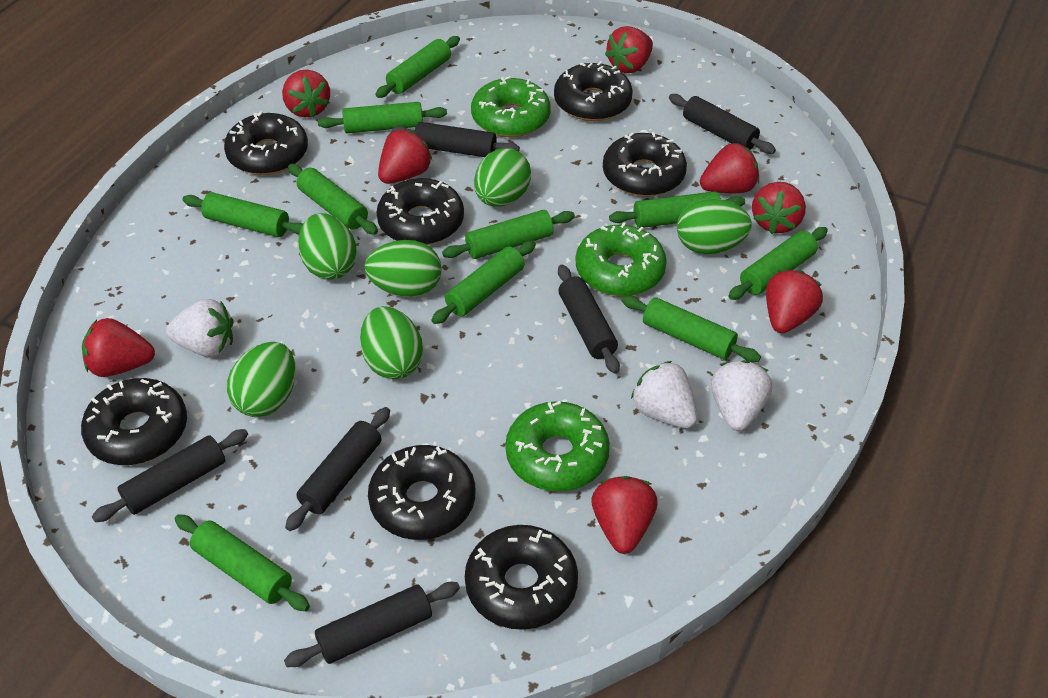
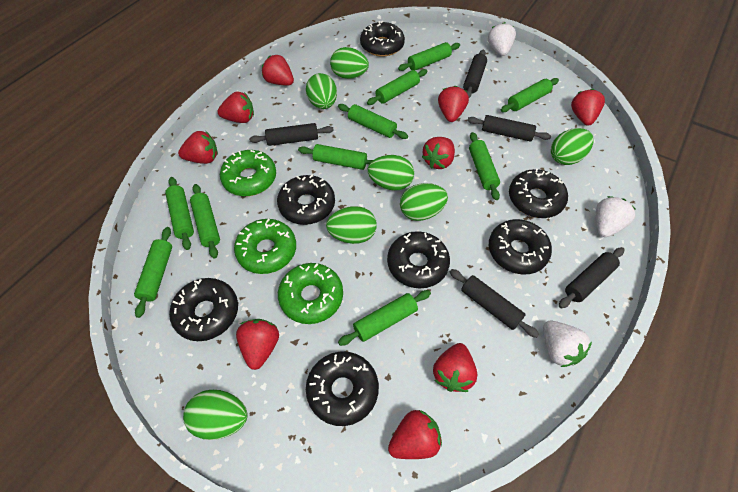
black rolling pin: [92,429,248,522] [284,582,460,667] [285,407,390,531] [392,122,520,157] [558,265,620,374] [669,94,776,154] = 6 -> [249,123,334,146] [450,269,539,338] [463,49,487,98] [467,115,551,141] [559,247,624,308] = 5
green egg: [227,342,296,417] [298,213,357,280] [360,306,423,379] [364,240,442,297] [474,148,531,207] [677,199,752,254] = 6 -> [183,390,248,440] [306,73,337,109] [326,206,377,244] [330,47,369,79] [368,155,414,191] [400,183,448,221] [551,128,594,165] = 7
red strawberry: [82,318,155,377] [282,70,330,118] [378,130,432,184] [591,476,657,554] [605,26,653,73] [700,143,759,193] [752,182,806,234] [766,270,823,333] = 8 -> [178,131,218,164] [217,91,254,123] [236,319,279,370] [262,55,294,86] [388,410,442,459] [422,137,455,169] [433,343,477,392] [438,86,469,122] [571,89,605,126] = 9

